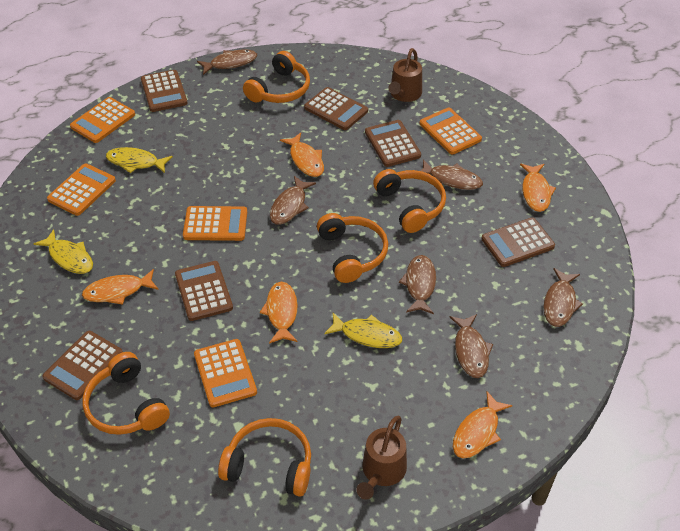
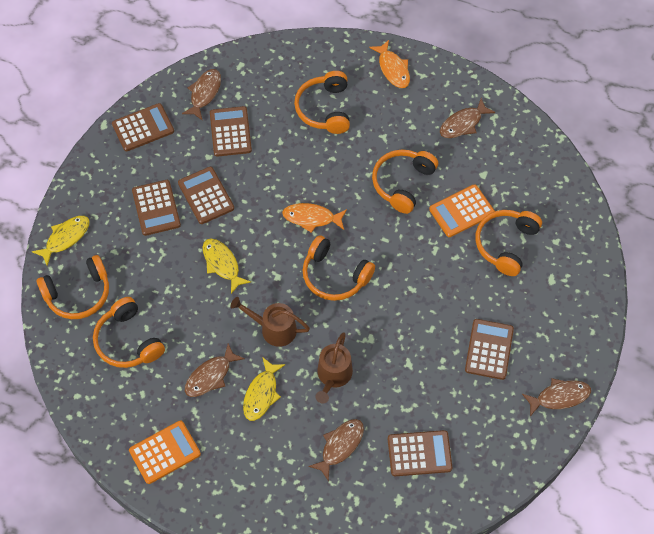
brown fish: [197,49,257,75] [270,176,316,225] [399,255,436,314] [420,159,483,190] [450,314,493,378] [543,268,583,327] = 6 -> [182,69,221,121] [185,343,245,397] [308,419,364,482] [440,98,496,138] [522,378,591,416] = 5
orange calculator: [47,163,116,216] [70,97,135,143] [183,206,247,241] [194,339,257,407] [419,108,482,155] = 5 -> [129,421,201,484] [429,185,495,237] = 2
orange fish: [82,269,159,305] [260,282,298,344] [280,133,324,177] [453,392,513,459] [520,164,556,212] = 5 -> [282,203,347,233] [369,40,410,88] = 2
orange headphones: [82,352,170,435] [218,418,311,497] [243,51,310,103] [317,213,388,283] [373,169,446,233] = 5 -> [36,255,109,319] [93,297,165,368] [294,71,350,134] [303,235,375,301] [372,149,438,214] [476,210,542,276] = 6

